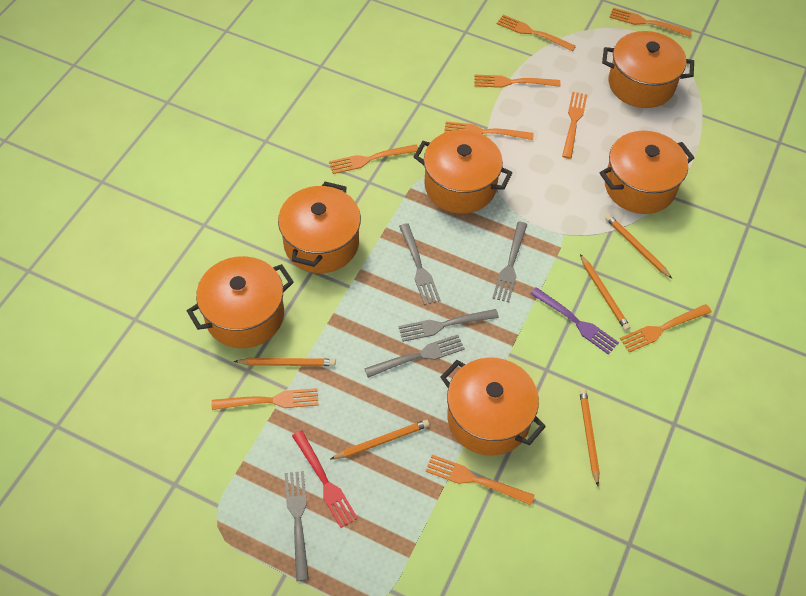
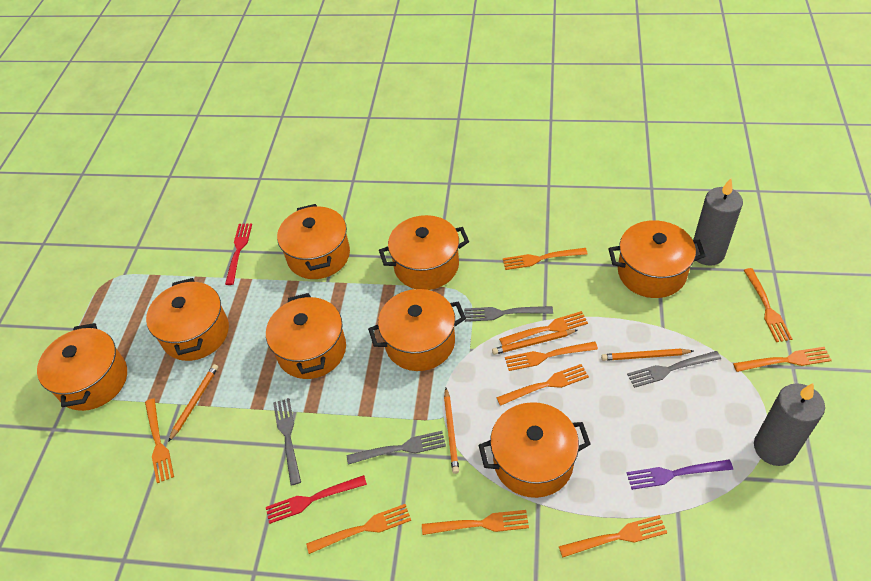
grey candle: none = 0 -> [693,178,743,266] [754,383,825,466] = 2
grey fork: [285,471,309,581] [364,335,465,378] [398,309,499,342] [399,223,441,305] [493,222,527,303] = 5 -> [273,398,301,485] [347,431,446,465] [464,306,553,322] [627,351,721,388] = 4
orange fork: [212,388,319,410] [329,144,418,174] [425,455,535,505] [444,121,534,140] [475,75,560,88] [497,15,576,52] [562,92,587,159] [609,8,692,37] [620,304,712,352] = 9 -> [145,398,174,483] [306,504,411,554] [422,510,529,535] [496,364,589,406] [499,311,588,346] [503,248,588,270] [505,342,598,371] [559,515,667,558] [733,347,832,372] [744,268,792,342] = 10
orange pencil: [234,358,336,366] [331,420,430,459] [579,388,600,486] [580,254,630,331] [605,214,672,279] = 5 -> [168,364,218,442] [444,388,459,474] [492,330,578,355] [601,348,693,361] = 4
orange pot: [187,256,294,348] [278,182,361,273] [414,130,512,214] [440,358,546,456] [600,131,694,214] [602,31,694,108] = 6 -> [37,323,127,411] [146,278,229,361] [266,293,346,379] [277,204,350,279] [368,289,466,371] [379,215,469,290] [478,402,591,498] [608,220,705,298] = 8
red fork: [292,430,358,528] = 1 -> [225,223,252,285] [266,475,367,524] = 2

